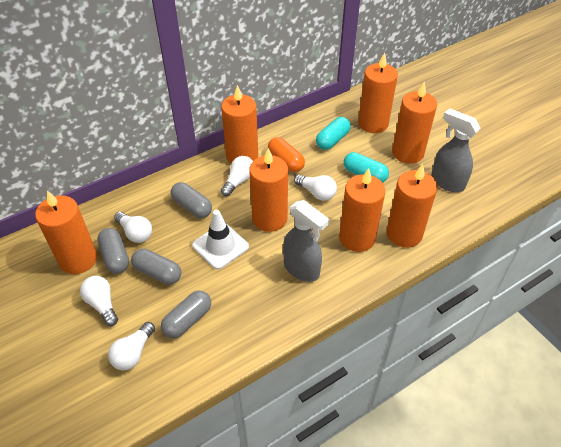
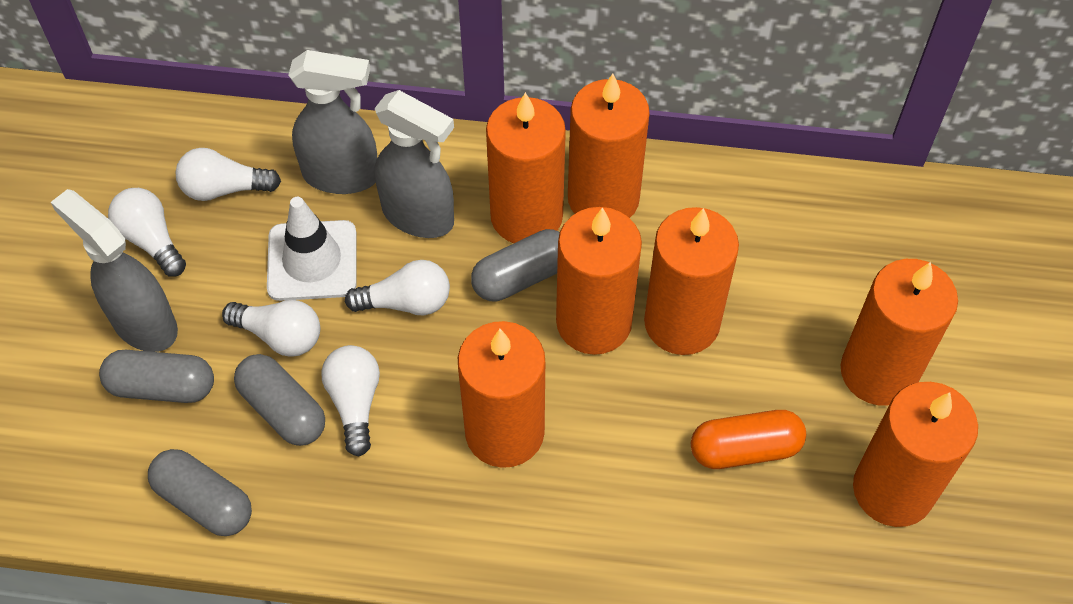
grey spray bottle: [283,200,330,282] [431,108,481,192] = 2 -> [51,189,178,352] [288,50,377,194] [375,90,454,238] = 3
turquoise capsule: [316,117,351,150] [344,152,389,183] = 2 -> none = 0

